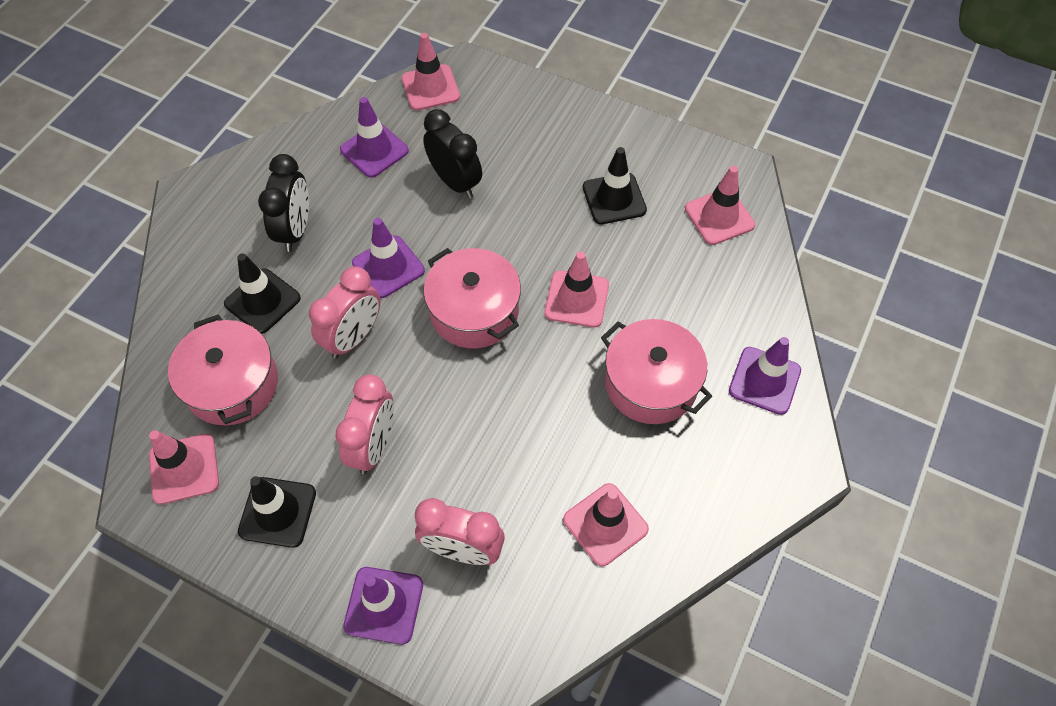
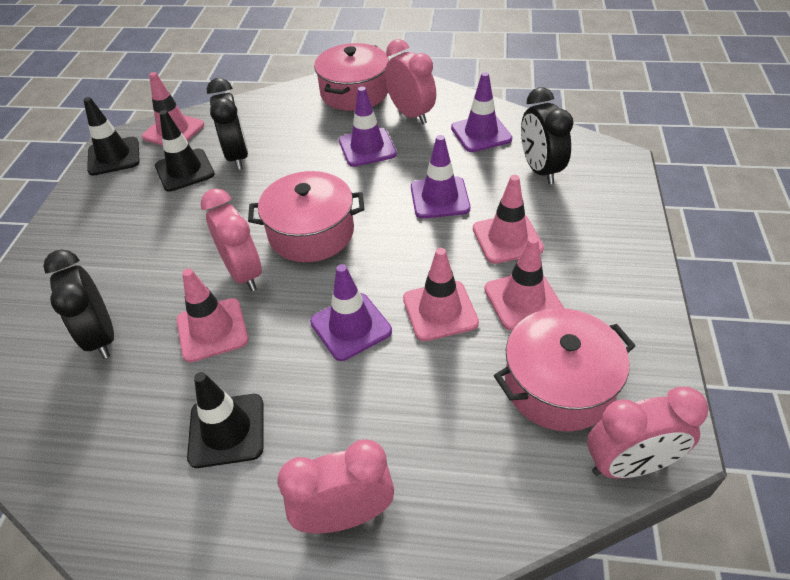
black clock: [258,154,309,252] [423,109,482,198] = 2 -> [43,250,114,359] [207,78,248,170] [521,87,573,185] = 3
pink clock: [309,267,380,358] [336,375,394,474] [415,498,505,565] = 3 -> [201,188,262,291] [278,440,394,534] [385,39,436,124] [587,387,709,479] = 4

